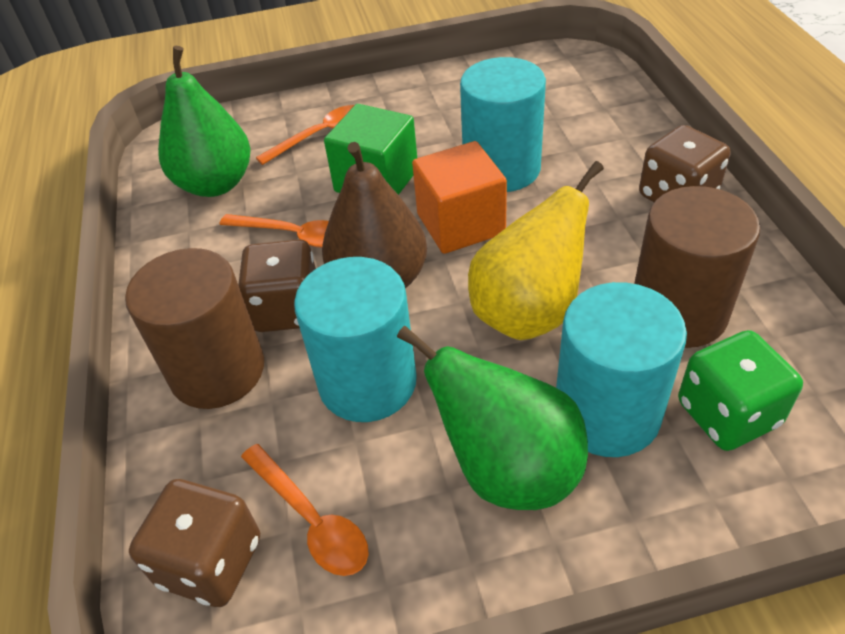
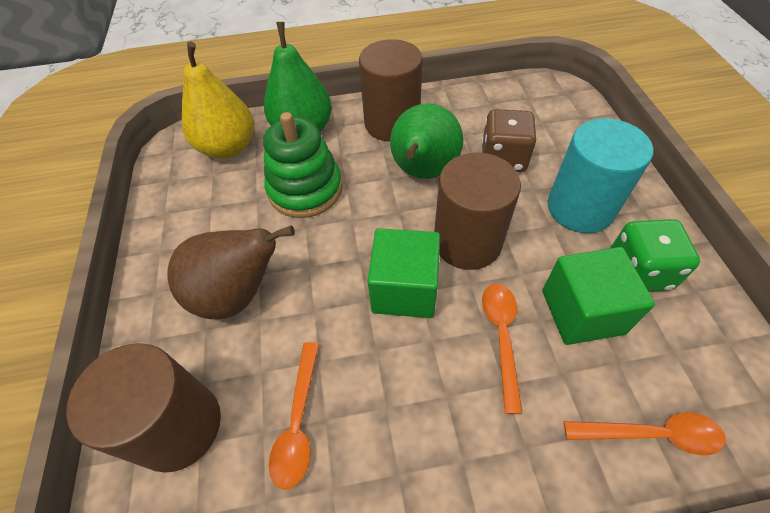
brown cylinder: [125,248,264,409] [634,186,760,348] = 2 -> [66,343,221,473] [359,39,422,142] [434,152,521,270] = 3
brown dice: [129,479,260,607] [238,239,316,332] [639,125,730,202] = 3 -> [482,109,536,172] = 1
green cube: [324,104,417,195] = 1 -> [368,228,440,318] [542,247,655,345] = 2
green stacking toy: none = 0 -> [263,112,343,218] = 1
orange cube: [412,141,507,254] = 1 -> none = 0
turquoise cylinder: [294,257,417,422] [460,57,546,192] [556,282,687,457] = 3 -> [548,118,653,233] = 1

